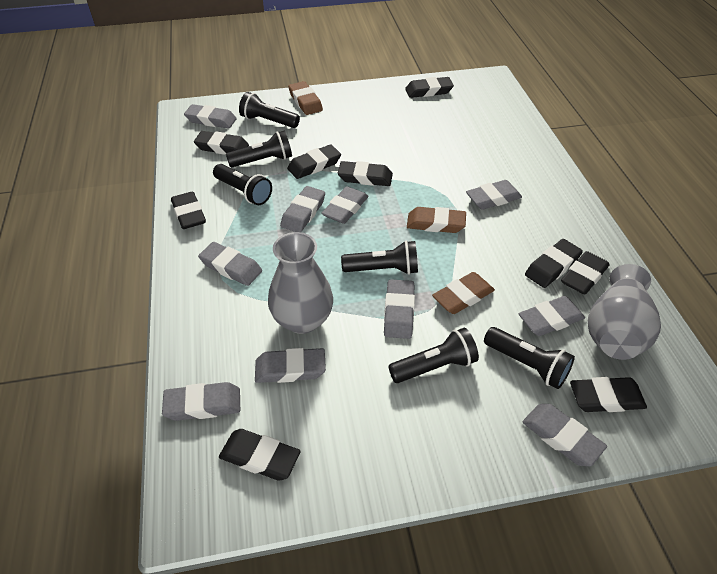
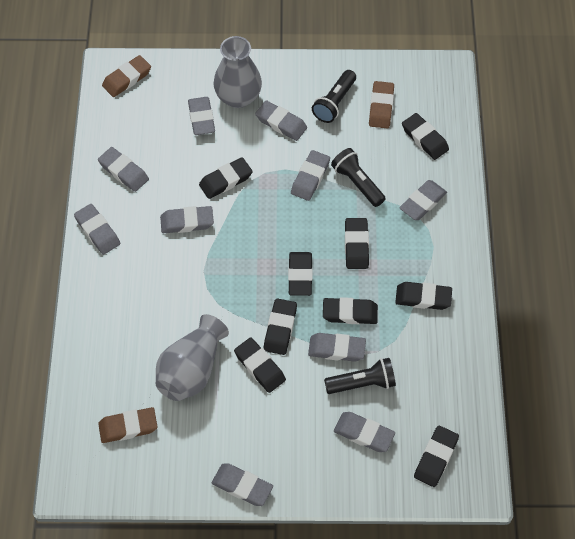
black flashlight: [213,164,272,205] [226,131,292,167] [239,92,300,128] [341,241,418,275] [388,328,479,383] [484,327,575,389] = 6 -> [312,70,356,123] [324,358,396,394] [331,148,386,207] = 3

